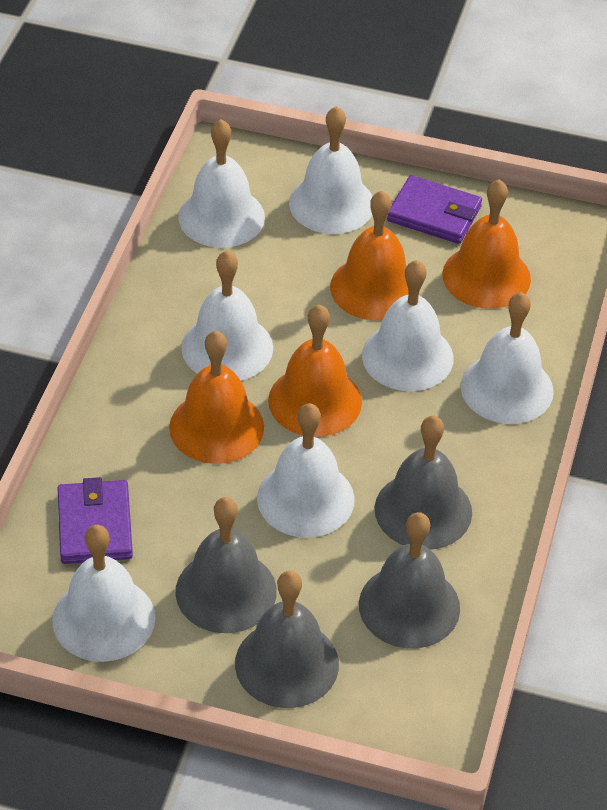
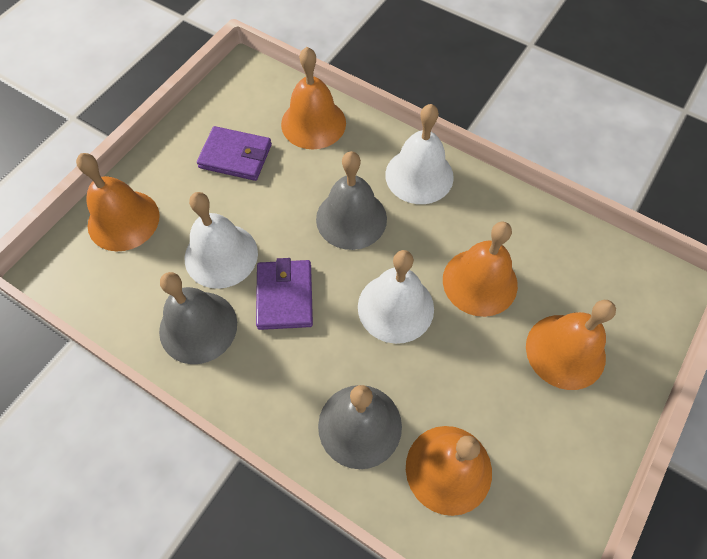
grey bell: [175,497,277,633] [235,571,339,708] [359,512,460,648] [375,416,472,550] = 4 -> [159,272,237,364] [316,151,387,250] [318,385,402,469] = 3
orange bell: [169,331,264,464] [268,304,362,437] [330,191,409,321] [442,179,531,309] = 4 -> [76,153,160,251] [281,47,346,149] [406,426,492,516] [443,222,518,317] [526,300,616,390] = 5
white bell: [52,525,155,662] [178,119,265,248] [182,251,273,380] [257,403,355,538] [289,106,373,234] [362,260,454,391] [461,292,554,424] = 7 -> [185,192,258,289] [358,250,434,344] [385,104,454,204] = 3

